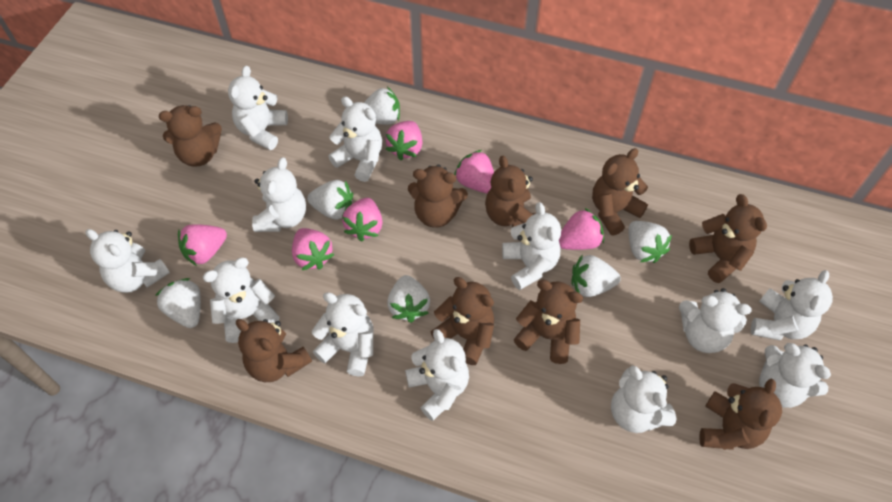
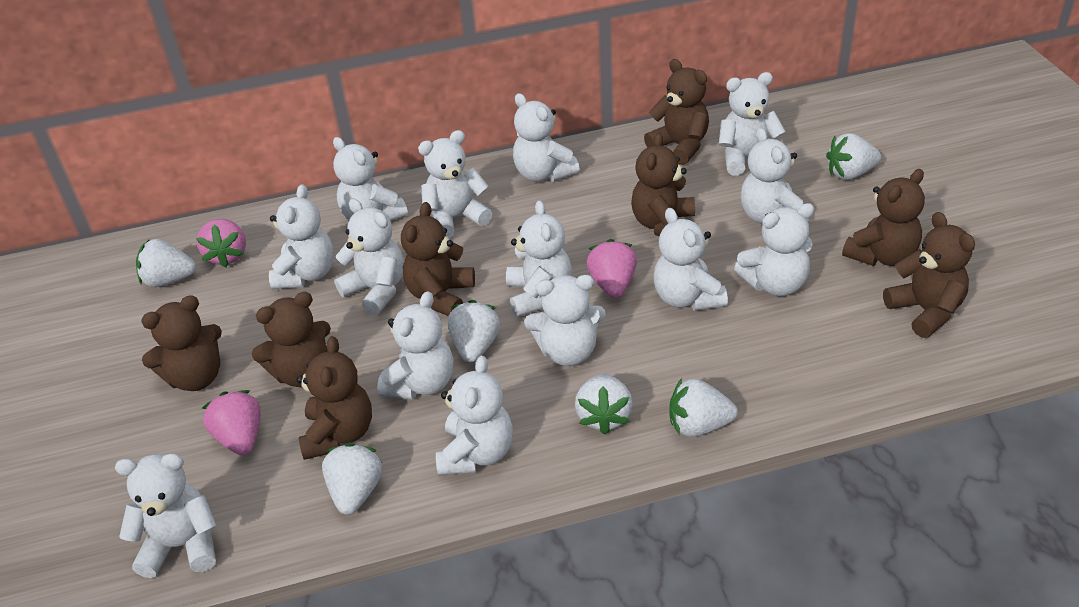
brown teddy bear: [159,105,222,167] [236,319,312,382] [408,165,468,227] [431,277,494,365] [485,156,536,227] [514,280,583,364] [592,148,648,235] [689,194,767,283] [699,379,782,450] = 9 -> [141,295,222,391] [252,292,331,387] [297,336,372,460] [401,202,475,316] [631,133,695,236] [644,59,709,165] [842,169,925,266] [883,212,975,338] = 8
pink strawberry: [178,224,227,266] [292,228,334,270] [342,198,383,241] [385,121,423,160] [454,150,494,193] [558,208,604,250] = 6 -> [196,219,246,268] [202,390,261,455] [586,239,637,298] = 3
white teddy bear: [85,229,170,293] [203,257,280,343] [228,66,288,150] [252,157,306,232] [312,292,374,377] [328,96,382,182] [405,329,469,421] [502,202,561,290] [611,366,677,433] [679,288,752,353] [751,270,833,340] [759,343,831,408] = 12 -> [115,453,217,578] [269,184,334,289] [333,137,408,221] [334,199,404,315] [377,291,454,400] [418,130,493,239] [436,356,513,476] [506,200,572,317] [513,93,580,182] [524,275,606,366] [653,208,728,311] [719,72,786,176] [734,203,814,296] [741,128,809,223] = 14

